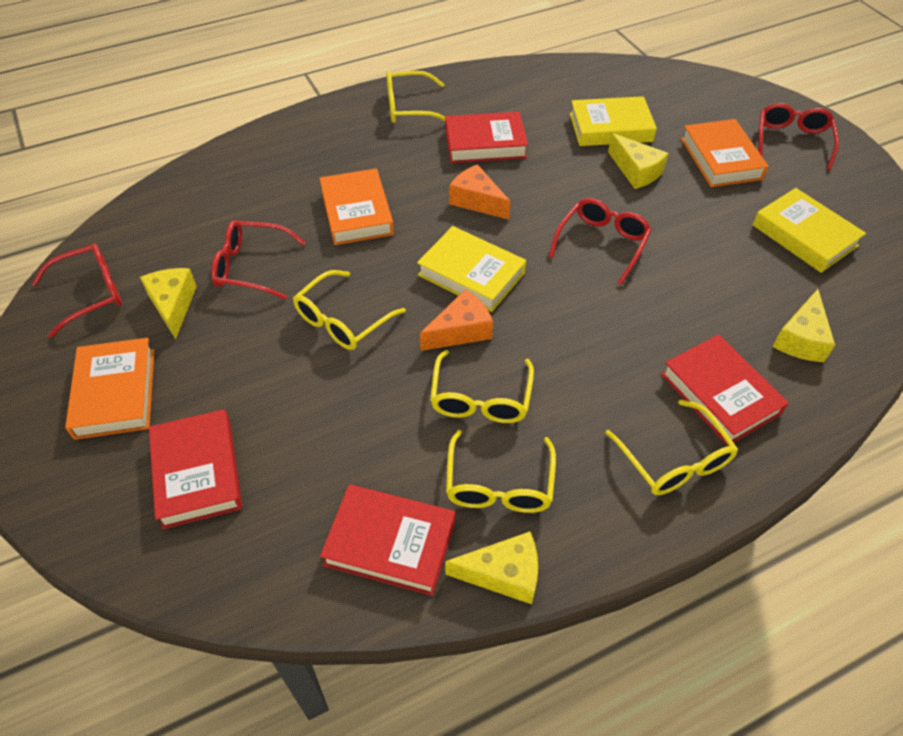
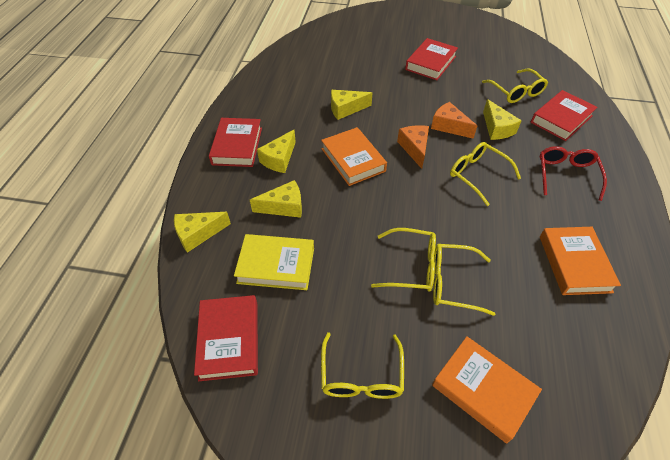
red glasses: [32,243,122,338] [211,220,306,300] [549,198,652,285] [759,103,839,170] = 4 -> [540,146,607,201] = 1
yellow book: [417,226,526,312] [570,96,657,146] [752,188,866,273] = 3 -> [234,234,314,290] = 1
yellow cheese: [140,268,197,339] [445,531,538,604] [608,133,669,189] [772,289,835,362] = 4 -> [174,212,231,253] [250,180,302,218] [257,130,296,173] [331,90,372,120] [483,99,522,140] = 5

